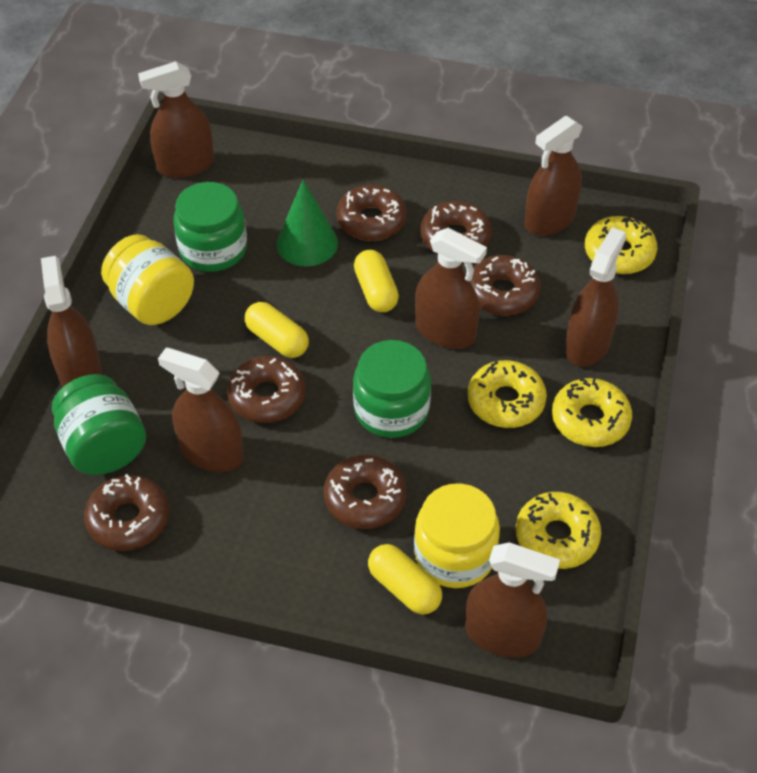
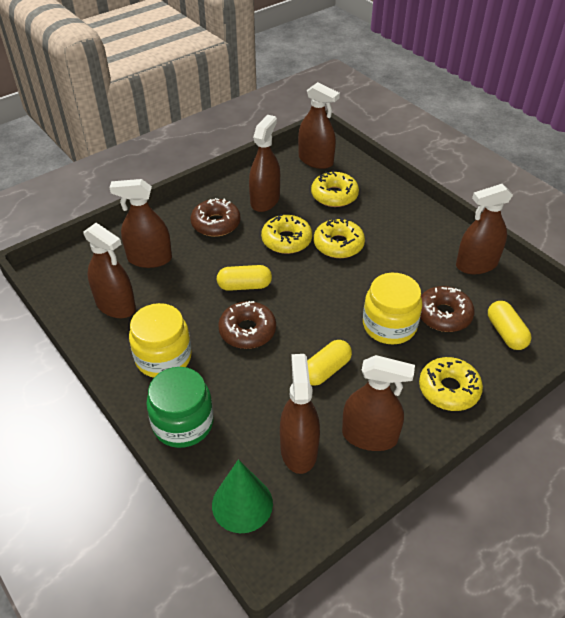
brown donut: [84,474,169,551] [227,356,306,423] [324,455,407,529] [336,185,407,241] [420,201,492,254] [470,255,541,316] = 6 -> [191,198,241,237] [218,301,276,349] [420,286,475,332] = 3
green jar: [52,374,146,475] [174,182,247,272] [353,340,431,438] = 3 -> [146,367,214,448] = 1

